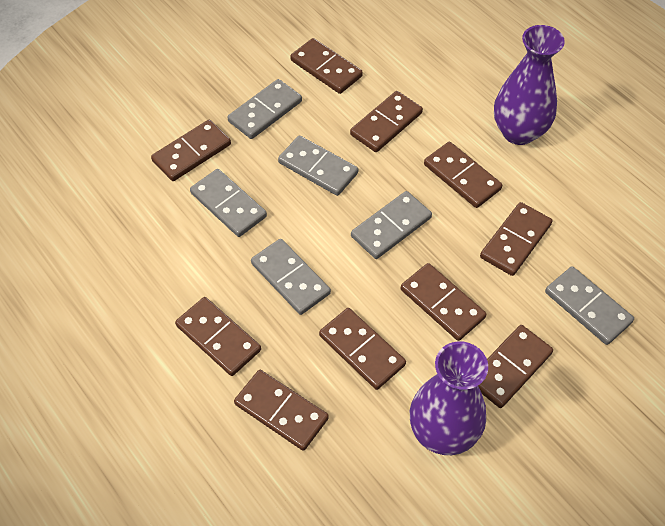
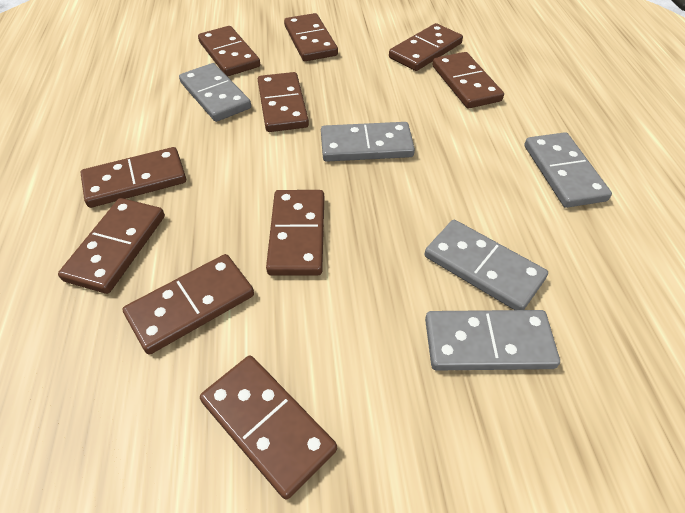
grey domino: [190,169,267,237] [227,79,302,139] [251,239,331,315] [278,136,358,196] [351,191,432,259] [545,266,634,345] = 6 -> [179,63,251,122] [321,122,415,162] [425,220,548,310] [425,310,560,371] [524,132,612,208] = 5
purple vase: [410,341,488,455] [494,25,565,145] = 2 -> none = 0

